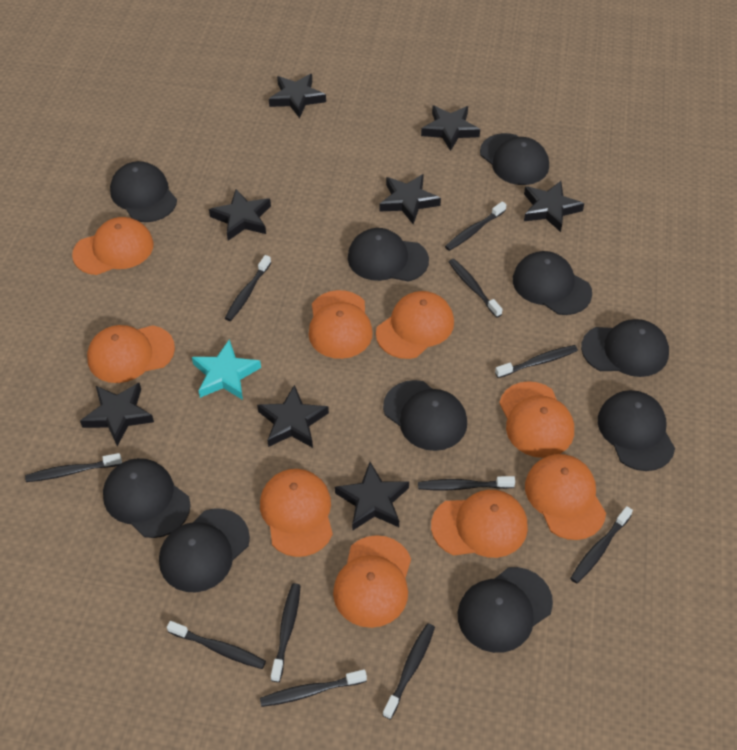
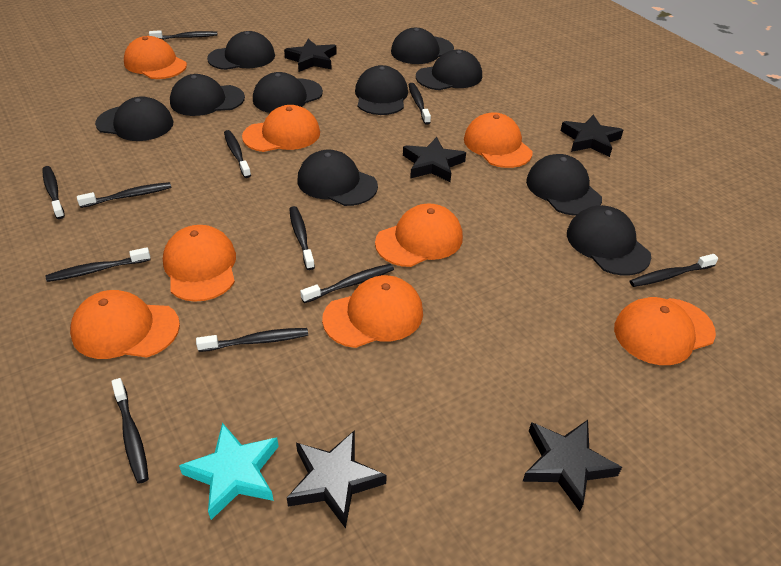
black star: [80,383,154,447] [209,189,271,241] [257,385,329,448] [269,74,326,118] [335,462,409,531] [379,174,441,224] [421,106,480,151] [524,181,584,232] = 8 -> [284,39,337,72] [287,430,387,529] [403,137,466,182] [523,420,622,512] [561,115,623,157] = 5
orange cap: [72,217,154,275] [87,325,175,383] [260,469,333,557] [309,290,373,359] [333,535,411,628] [376,291,454,359] [431,490,528,558] [499,381,574,458] [525,454,606,540] = 9 -> [70,290,180,359] [124,36,187,79] [163,225,236,302] [242,105,320,152] [322,275,423,348] [375,203,463,267] [464,112,533,168] [614,297,716,365] = 8

